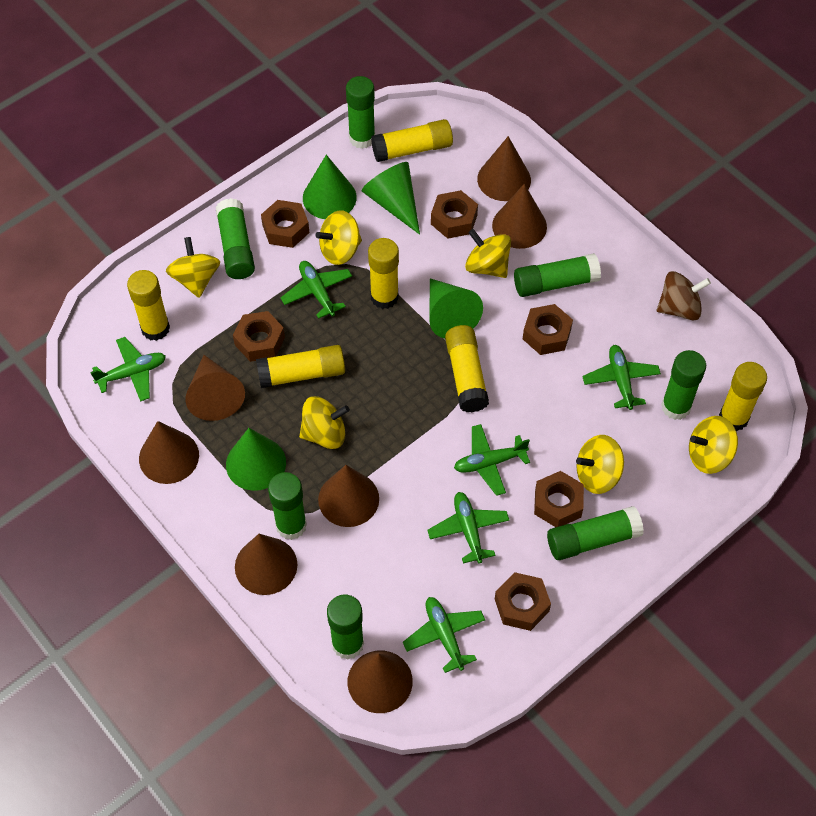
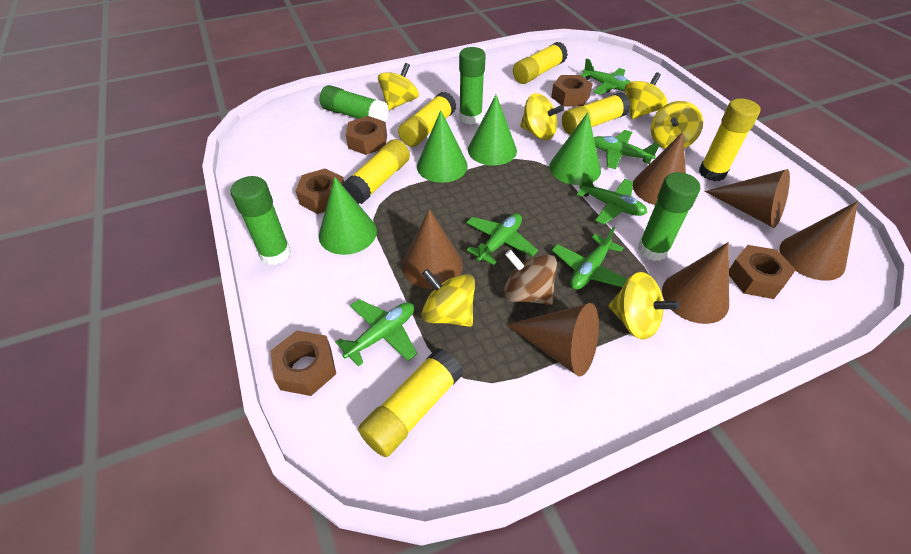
brown cone: [139,421,199,484] [186,355,245,421] [235,534,297,595] [318,465,379,527] [348,651,413,713] [477,136,531,201] [492,184,547,249] = 7 -> [402,209,463,289] [506,303,599,376] [633,132,686,205] [662,242,729,324] [705,169,790,228] [779,201,858,281] = 6
brown nut: [233,311,285,362] [261,200,309,248] [431,190,478,239] [495,572,551,631] [523,304,573,355] [534,471,584,527] = 6 -> [270,330,336,396] [296,168,344,214] [346,116,387,155] [551,75,593,106] [729,245,796,299] = 5
green glue stick: [216,198,255,279] [268,472,307,540] [327,595,364,659] [346,76,375,149] [514,253,601,297] [547,506,644,560] [661,350,706,420] = 7 -> [231,176,291,265] [320,85,389,122] [459,47,486,125] [638,172,700,261] = 4

